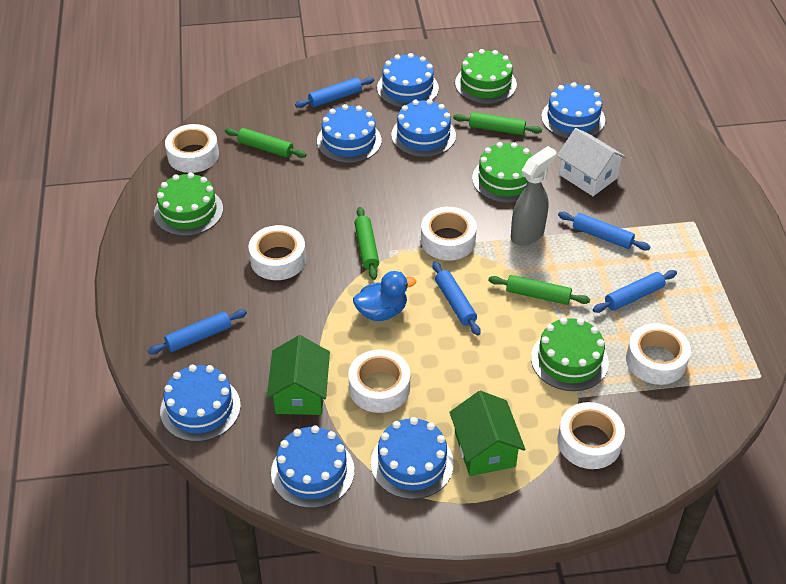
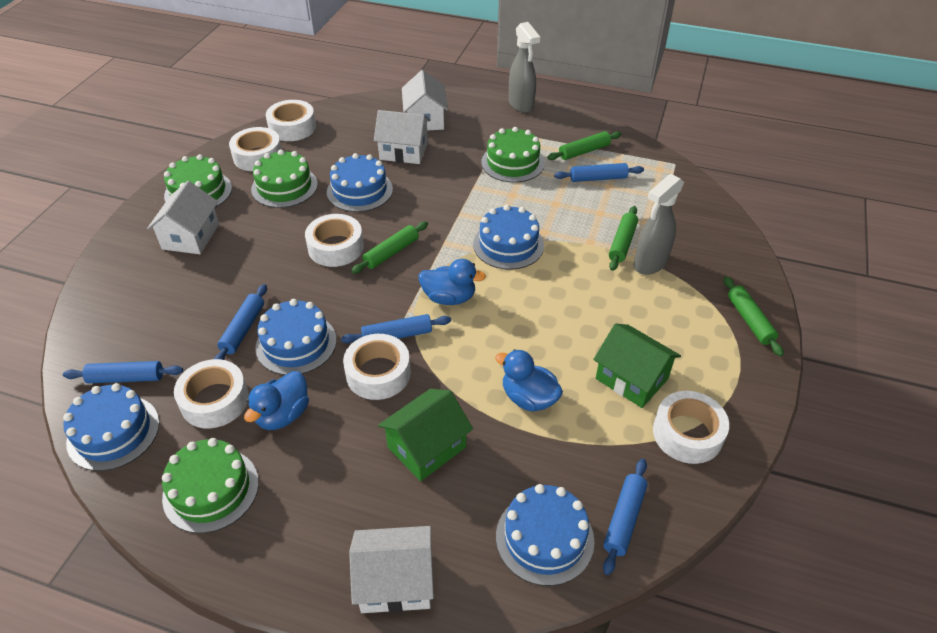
blue cake: [160,364,241,442] [271,425,354,508] [317,104,382,163] [371,417,454,499] [377,53,439,108] [391,99,456,157] [541,82,605,139] = 7 -> [63,383,159,471] [255,299,337,375] [327,153,393,212] [473,205,544,270] [496,484,594,586] = 5
blue duck: [353,271,416,321] = 1 -> [244,371,309,430] [418,259,486,305] [495,349,563,412] = 3
grey spray bottle: [511,146,556,246] = 1 -> [509,22,540,113] [634,174,684,275] = 2
white house: [557,128,627,196] = 1 -> [147,181,219,254] [349,526,434,613] [374,110,430,164] [402,70,448,130] = 4

